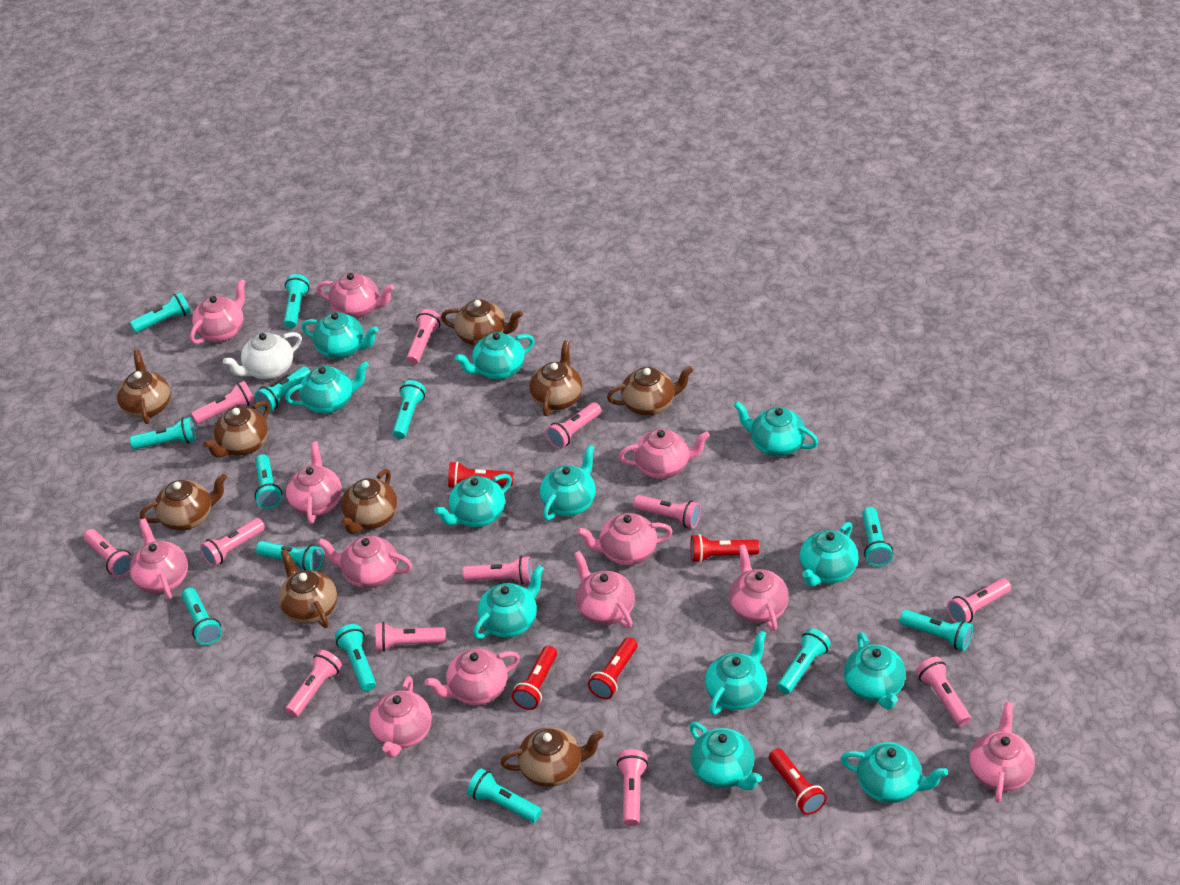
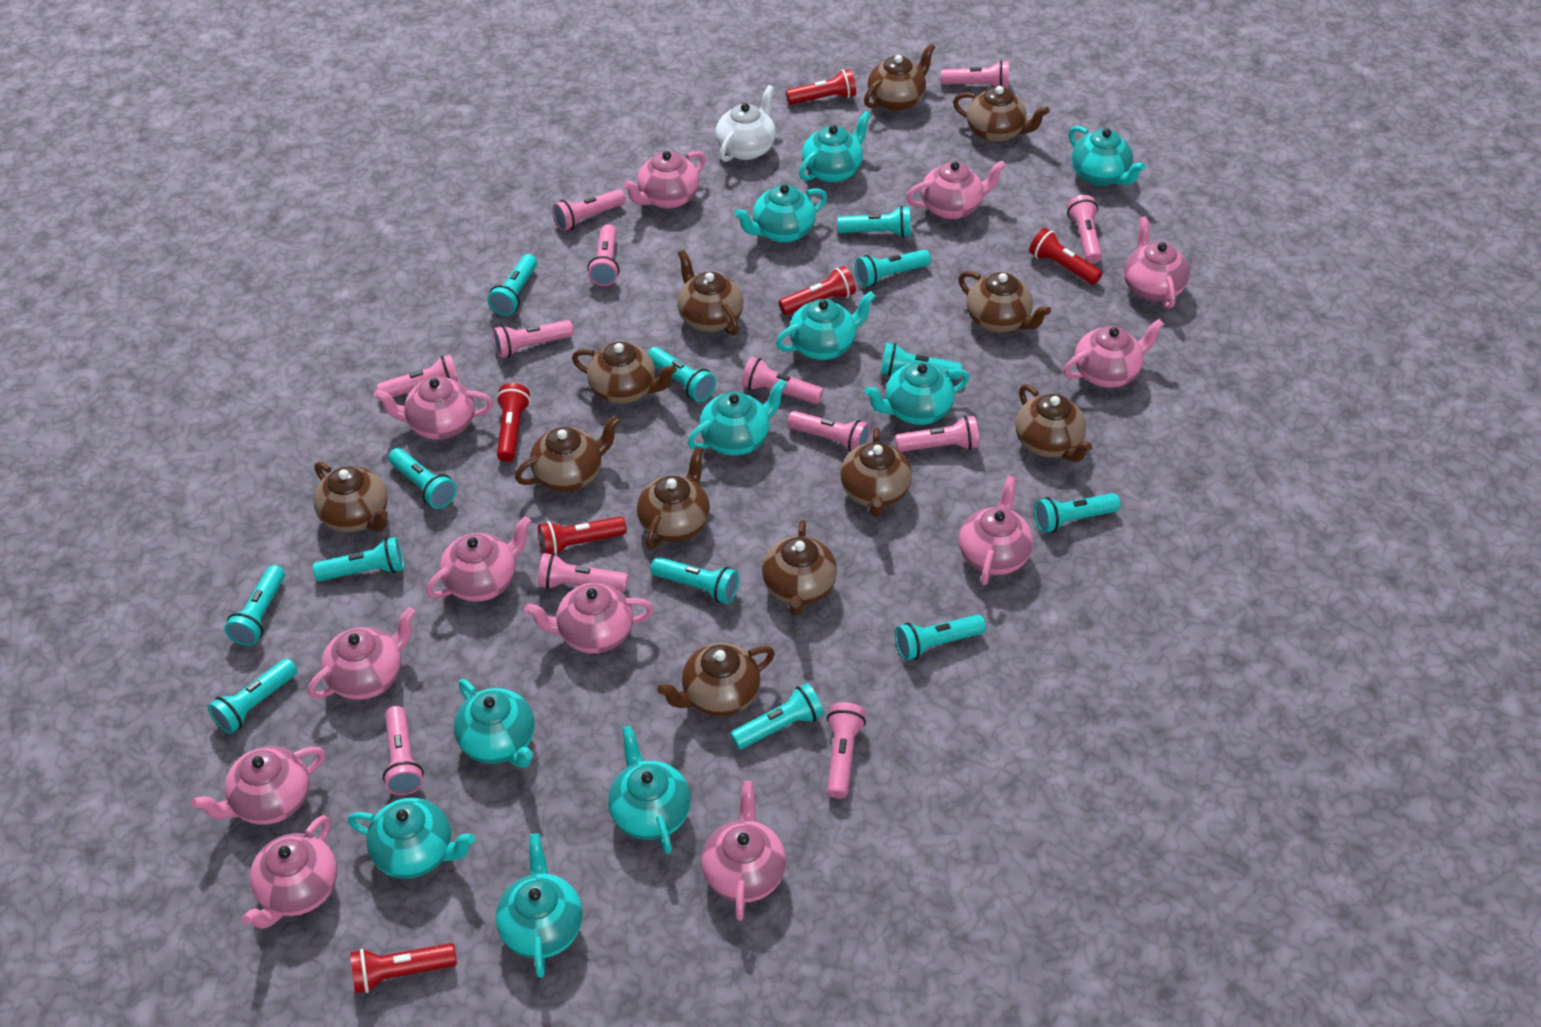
brown teapot: [117,350,171,424] [140,474,227,531] [203,401,270,457] [278,549,337,628] [341,469,398,534] [441,299,523,346] [500,727,604,787] [529,341,583,416] [607,366,693,416] = 9 -> [313,462,388,532] [515,415,620,492] [572,342,677,404] [637,446,710,550] [657,643,775,716] [678,250,743,335] [762,520,837,616] [840,427,912,517] [864,43,935,111] [953,86,1049,143] [959,271,1051,333] [1015,384,1092,462] = 12
red flashlight: [448,461,514,488] [512,646,557,710] [588,637,638,699] [690,534,759,563] [769,748,827,815] = 5 -> [350,943,457,993] [496,383,531,462] [538,516,627,555] [779,266,856,315] [786,69,856,105] [1029,228,1102,285] = 6
turquoise teapot: [285,361,369,414] [301,312,379,359] [434,474,512,527] [455,332,535,379] [473,565,544,639] [540,445,596,520] [689,722,762,790] [705,630,767,715] [734,401,818,457] [800,522,859,587] [840,742,948,803] [844,632,906,710] = 12 -> [348,798,475,879] [454,679,535,768] [496,834,583,978] [608,726,691,854] [688,379,787,455] [734,184,827,243] [776,291,876,360] [799,111,871,183] [864,362,969,425] [1069,126,1146,186] = 10

